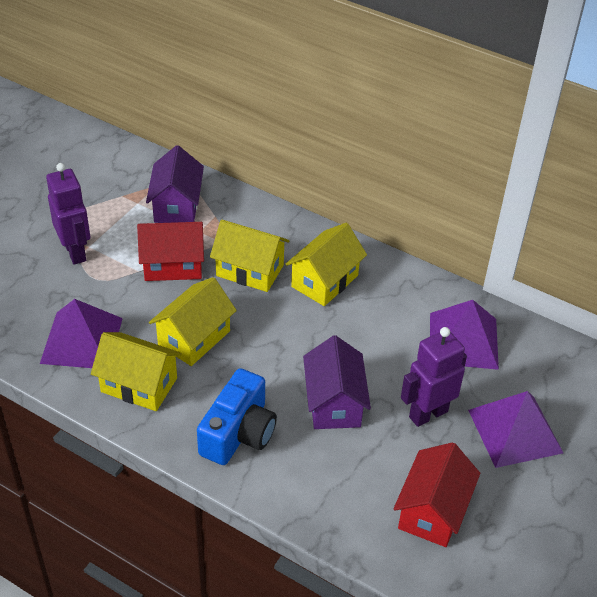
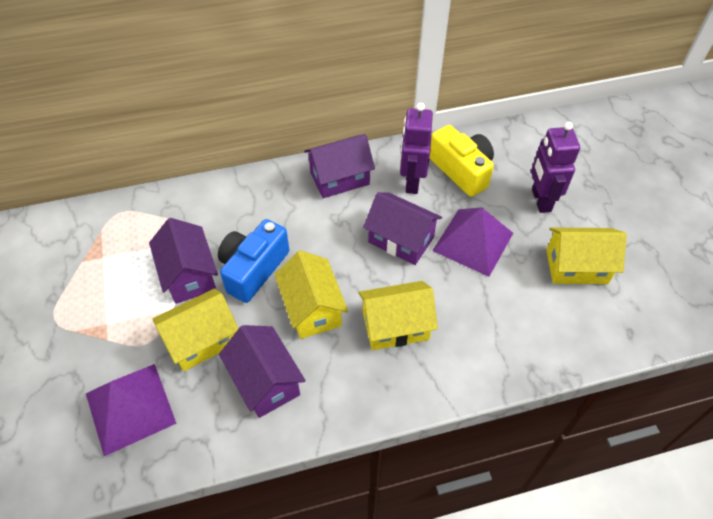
purple house: [146,145,204,223] [303,335,371,429] = 2 -> [149,218,218,304] [219,325,306,418] [304,134,375,198] [363,192,442,265] = 4
purple pyramid: [40,299,123,368] [430,300,499,370] [468,391,563,468] = 3 -> [86,364,177,456] [432,207,513,277] = 2
red house: [137,222,204,281] [394,442,480,547] = 2 -> none = 0
yellow camera: none = 0 -> [430,125,494,197] = 1

